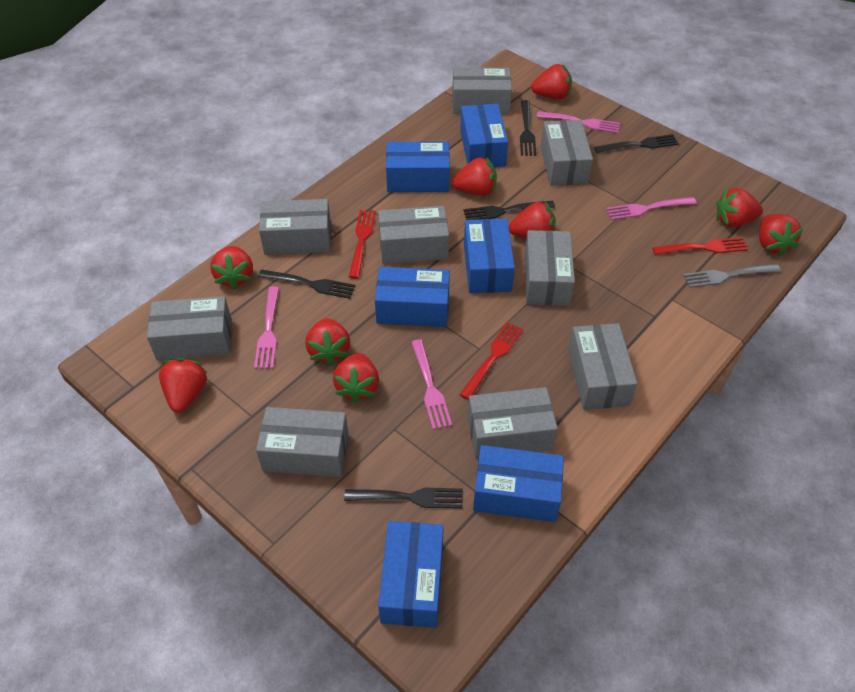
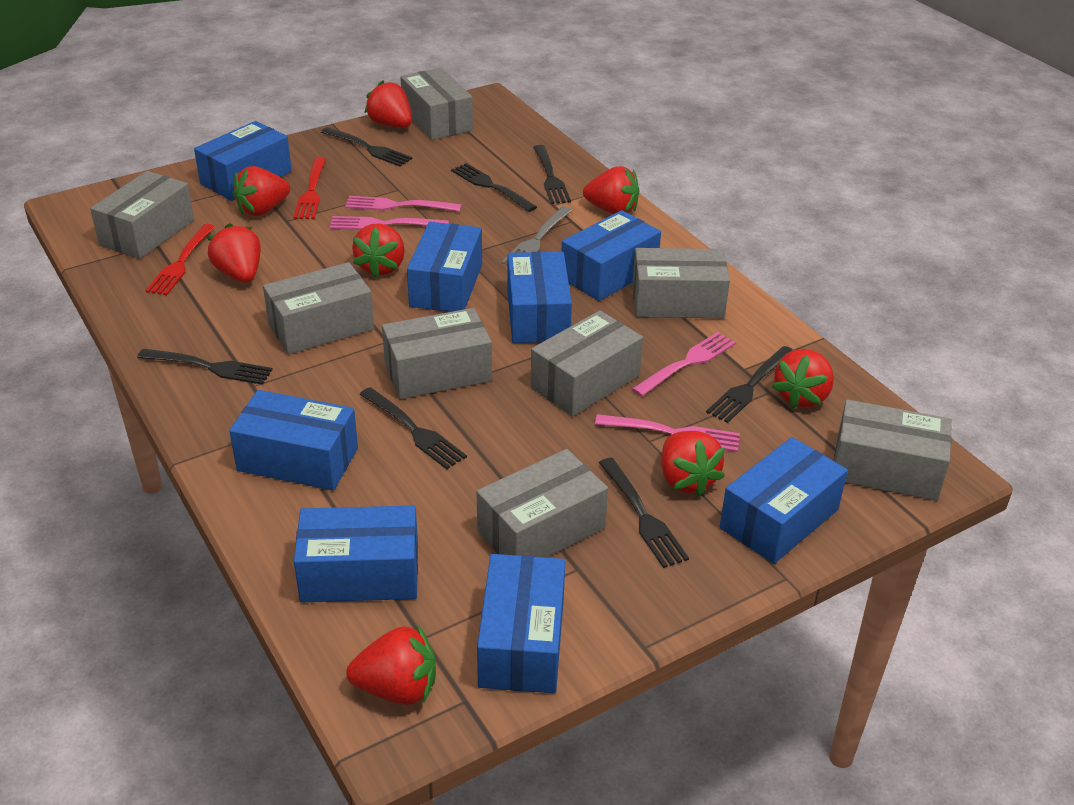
black fork: [258,270,356,299] [344,488,463,509] [463,201,555,220] [520,100,536,156] [594,134,679,153] = 5 -> [137,349,273,385] [321,127,413,167] [359,387,467,469] [451,163,537,212] [533,145,571,204] [599,458,689,568] [706,346,793,423] = 7
blue box: [375,267,450,327] [378,521,444,628] [386,142,450,192] [460,104,508,167] [464,219,515,293] [473,445,564,522] = 6 -> [194,121,292,201] [229,390,358,490] [294,505,418,602] [407,222,482,312] [477,554,565,693] [507,252,572,343] [561,210,661,301] [720,437,848,564] = 8
grey box: [147,296,232,360] [256,407,349,477] [259,199,331,255] [378,206,449,264] [452,67,512,114] [468,387,558,459] [524,230,575,306] [541,120,593,186] [568,323,637,410] = 9 -> [90,171,194,259] [263,262,374,354] [382,308,492,399] [400,68,473,140] [477,449,608,558] [531,310,643,416] [632,248,730,318] [833,399,952,501] = 8
red fork: [349,210,376,279] [460,322,523,400] [652,237,748,255] = 3 -> [145,224,215,295] [294,157,326,219] = 2
red strawberry: [159,358,207,413] [210,246,253,289] [305,318,350,366] [333,353,379,403] [452,157,497,196] [509,201,556,239] [531,64,572,99] [716,188,763,227] [759,214,804,256] = 9 -> [207,223,261,283] [232,166,290,216] [346,625,436,705] [352,223,405,278] [365,80,412,128] [583,166,639,214] [661,431,725,497] [772,349,834,409] = 8

